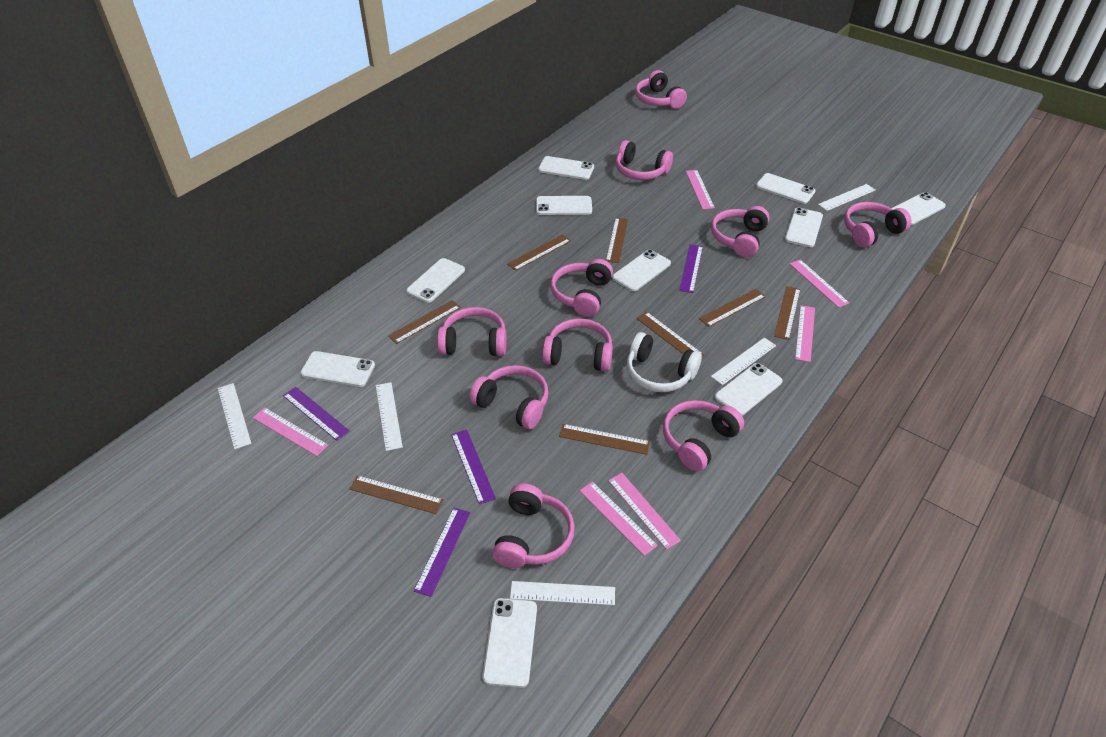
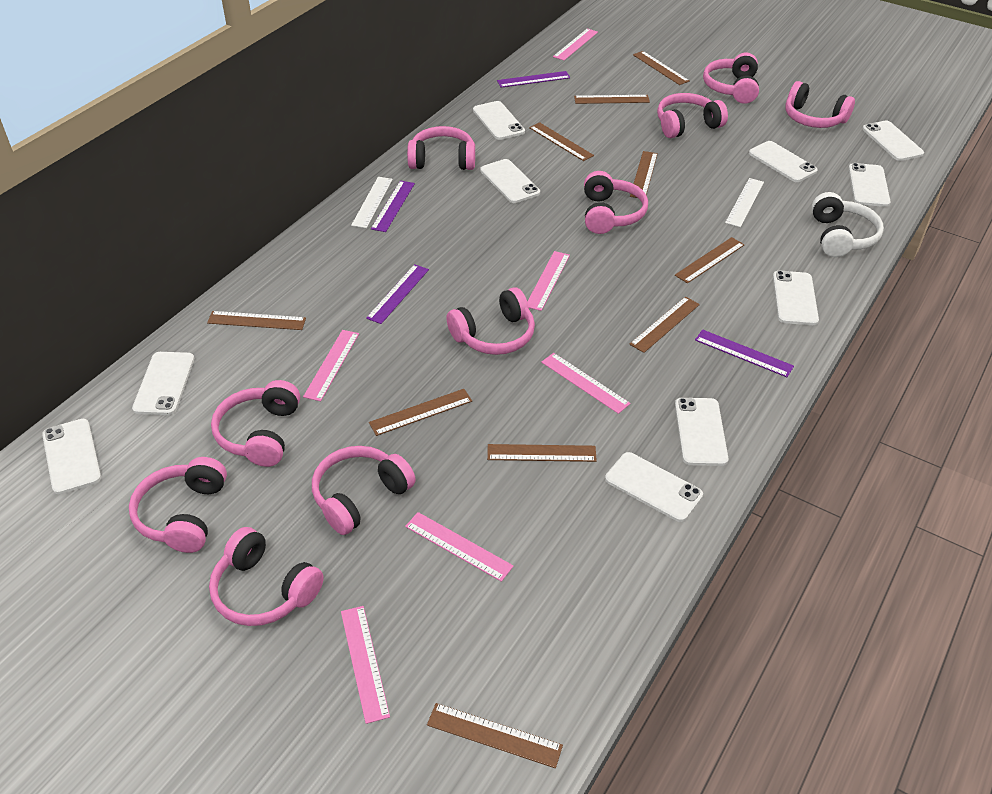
brown ruler: [350,475,443,514] [388,300,461,344] [507,234,571,271] [559,424,650,455] [606,218,628,263] [636,312,704,356] [699,289,766,327] [774,286,801,340] = 8 -> [207,311,306,330] [369,389,472,436] [427,703,563,768] [487,444,597,462] [529,122,594,161] [574,95,650,104] [629,297,700,353] [630,151,658,198] [633,51,689,85] [675,237,744,283] = 10
white ruler: [218,383,251,449] [376,382,403,451] [510,581,615,605] [711,338,776,385] [818,184,875,211] = 5 -> [351,177,393,228] [725,178,764,227] = 2

